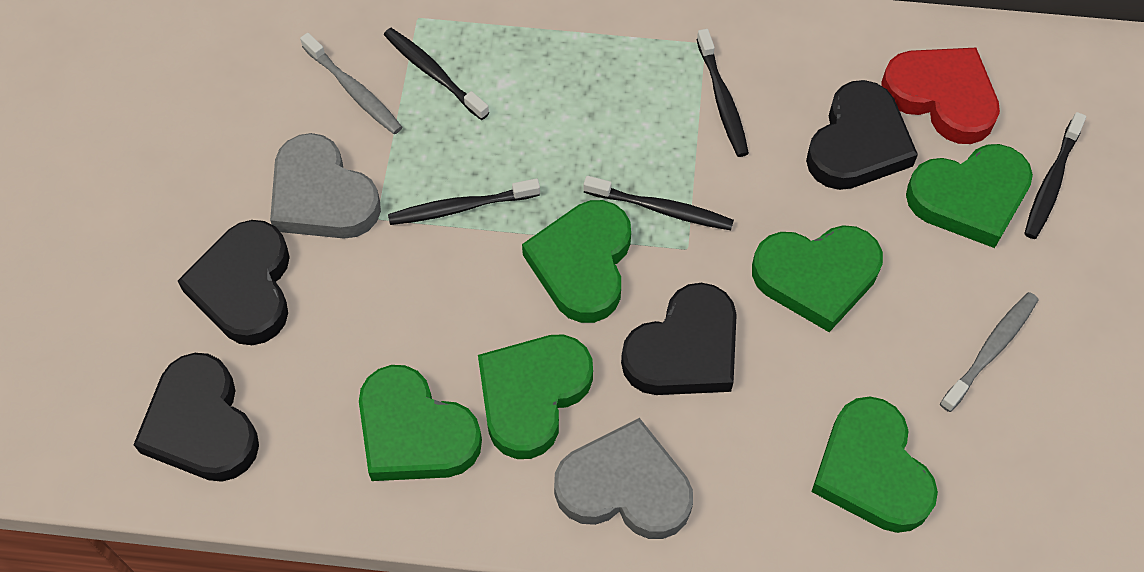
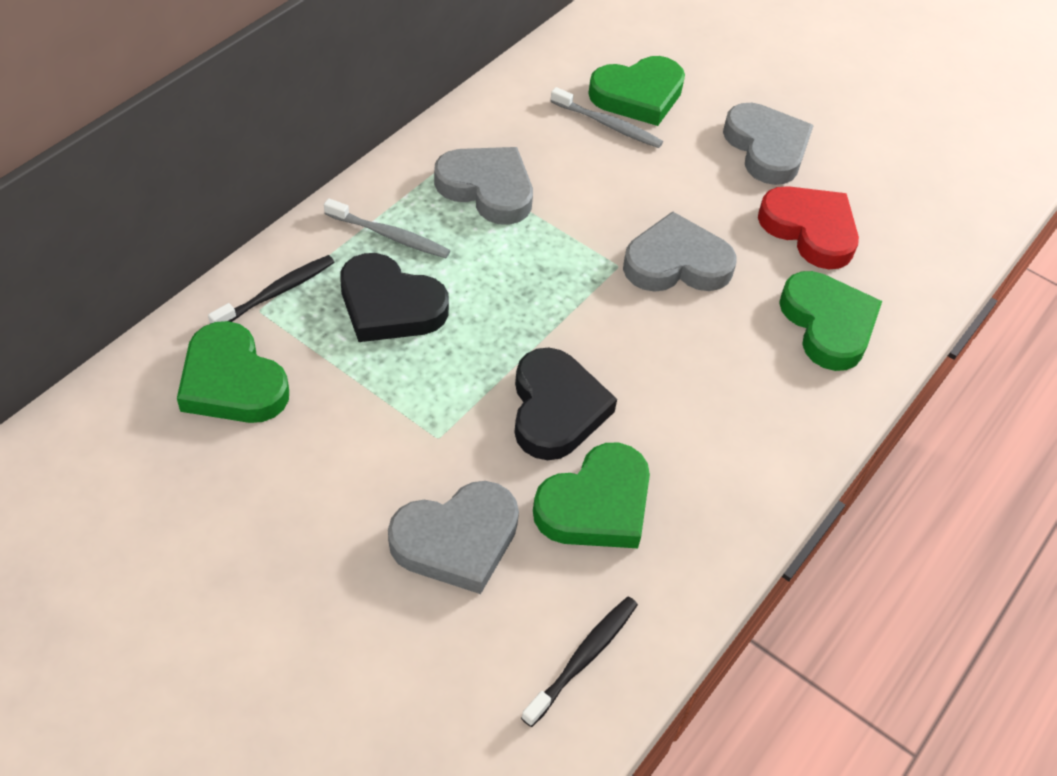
black heart: [134,353,259,482] [178,220,290,345] [621,283,737,395] [806,80,918,190] = 4 -> [340,253,449,342] [514,348,617,460] = 2
black toothbrush: [384,28,489,120] [388,178,540,225] [584,176,734,230] [696,29,749,157] [1024,112,1086,239] = 5 -> [208,255,334,324] [521,597,638,727] = 2
green heart: [359,365,482,481] [478,334,593,459] [522,200,631,323] [752,225,883,332] [811,396,938,533] [906,144,1033,248] = 6 -> [177,321,289,423] [533,443,650,548] [588,56,685,126] [779,271,882,371] = 4
grey heart: [270,133,381,239] [554,418,693,539] = 2 -> [388,481,519,594] [434,147,533,225] [623,211,736,292] [723,103,814,185] = 4

